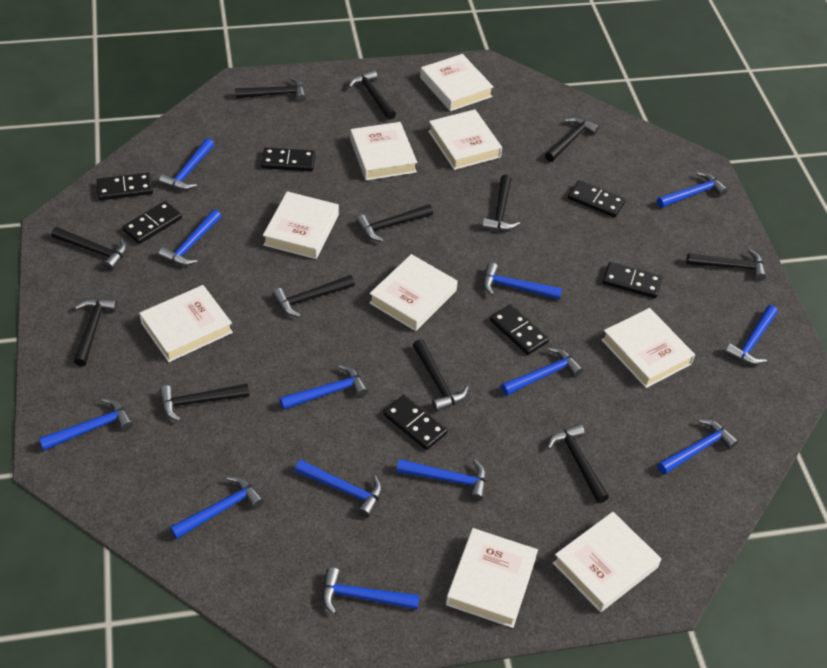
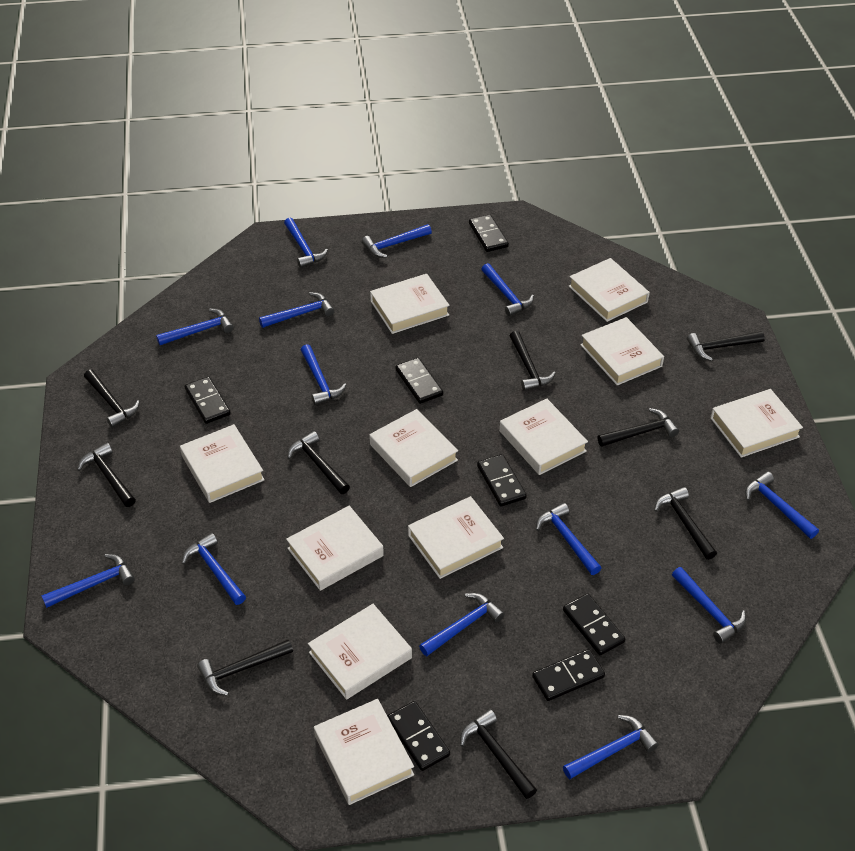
black hammer: [52,227,127,271] [74,298,118,367] [159,383,249,421] [235,77,306,102] [272,275,355,317] [348,70,396,120] [356,204,433,242] [413,339,469,412] [482,174,520,231] [545,117,599,162] [547,423,609,503] [686,249,766,281] = 12 -> [77,443,136,507] [84,370,140,428] [197,639,293,696] [288,431,350,494] [460,709,537,799] [510,331,556,391] [598,408,679,447] [654,487,717,560] [687,331,765,361] = 9
white book: [139,285,233,362] [263,191,339,259] [350,122,417,180] [369,254,458,331] [420,54,494,111] [428,109,502,170] [446,528,538,628] [553,512,661,612] [601,308,695,388] = 9 -> [180,424,265,503] [286,506,384,591] [308,604,412,700] [314,699,414,805] [369,409,458,487] [370,274,450,334] [408,496,504,579] [499,399,588,475] [569,258,650,322] [580,317,664,385] [710,389,803,458] = 11

